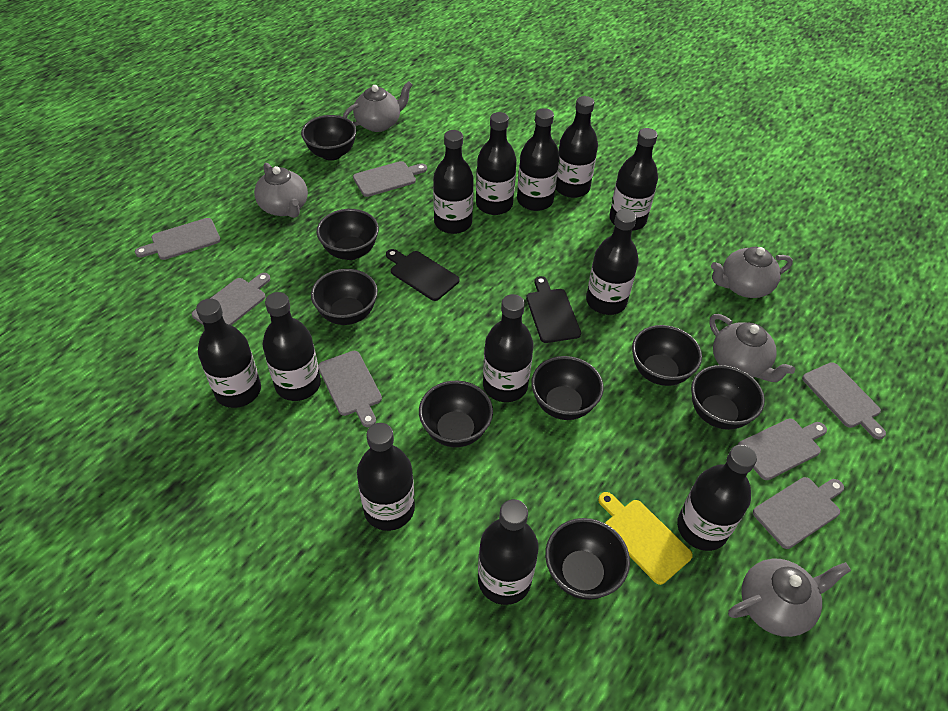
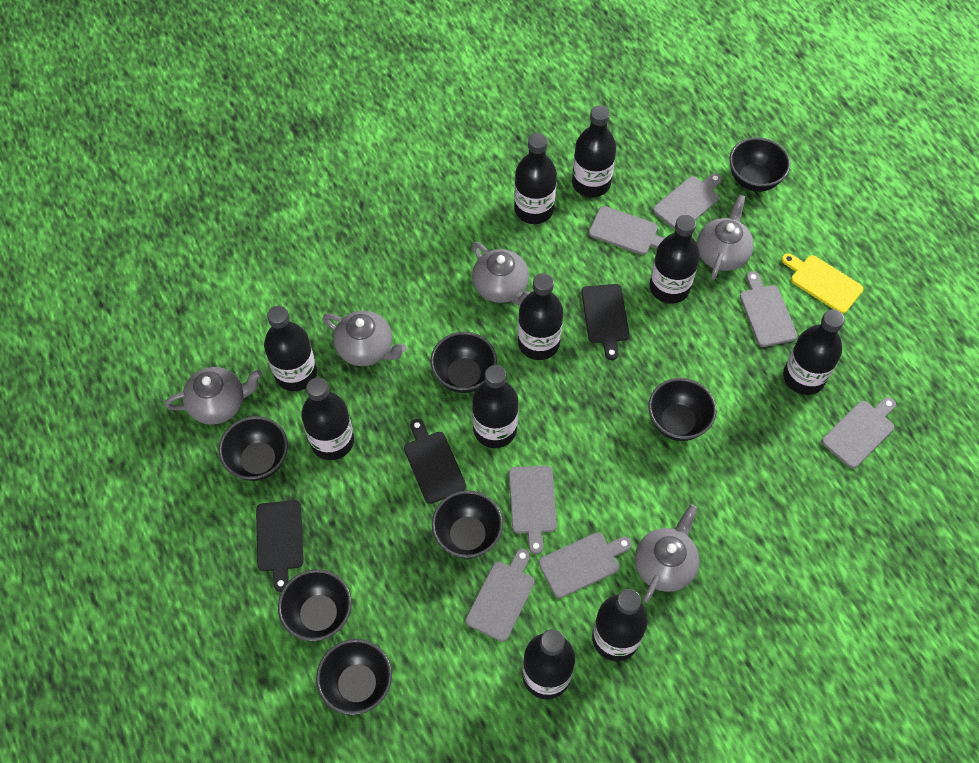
black bottle: [196,298,261,408] [263,292,321,401] [357,423,415,531] [433,130,474,234] [476,112,517,215] [478,499,539,605] [483,294,534,402] [517,108,559,211] [556,96,598,198] [586,209,638,315] [609,128,658,231] [677,445,757,551] = 12 -> [264,306,317,391] [301,378,354,460] [472,365,518,448] [514,133,557,224] [518,273,563,360] [522,629,575,699] [572,105,616,197] [592,589,648,661] [649,215,700,304] [783,309,845,395] = 10
black bowl: [301,115,357,161] [311,269,378,325] [316,209,379,260] [419,381,493,447] [531,356,604,420] [545,518,630,600] [632,325,702,386] [691,365,765,430] = 8 -> [219,416,288,481] [278,569,352,641] [316,639,392,715] [430,332,497,393] [432,490,503,558] [648,378,717,441] [729,137,790,192] = 7
black cutting board: [386,249,460,301] [526,276,581,343] = 2 -> [256,500,303,592] [404,419,466,504] [581,284,629,360] = 3

